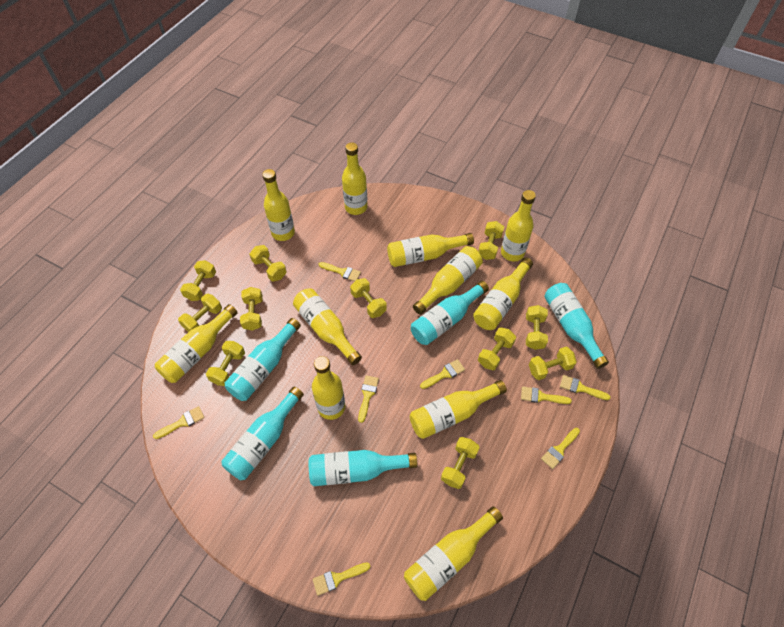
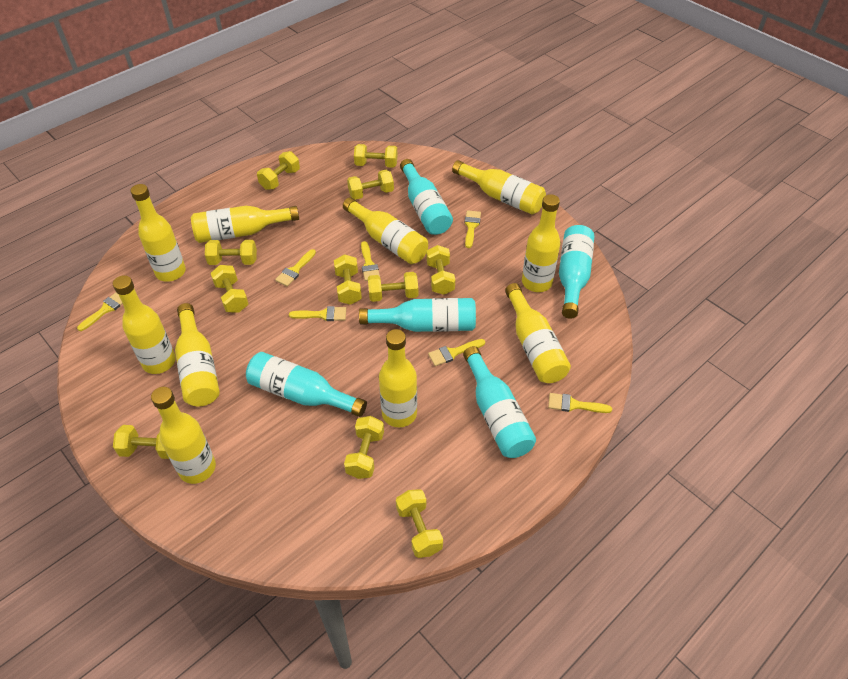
yellow bottle: [155,304,238,383] [262,169,295,241] [293,288,362,365] [312,356,345,420] [342,142,368,215] [387,233,474,267] [404,506,503,601] [410,380,507,439] [413,246,483,315] [473,257,533,330] [501,190,536,262] = 11 -> [113,275,176,374] [130,184,186,282] [151,387,216,484] [175,303,220,406] [191,206,299,243] [343,197,428,264] [379,329,417,427] [452,160,546,215] [505,283,571,383] [522,194,560,292] = 10
yellow brush: [153,406,204,439] [313,562,370,596] [319,262,361,281] [358,375,379,423] [420,359,465,389] [521,386,572,404] [541,428,580,469] [560,375,610,400] = 8 -> [77,293,123,331] [275,249,316,287] [289,306,346,321] [361,241,380,281] [428,339,485,366] [465,210,481,248] [548,393,612,413] = 7

